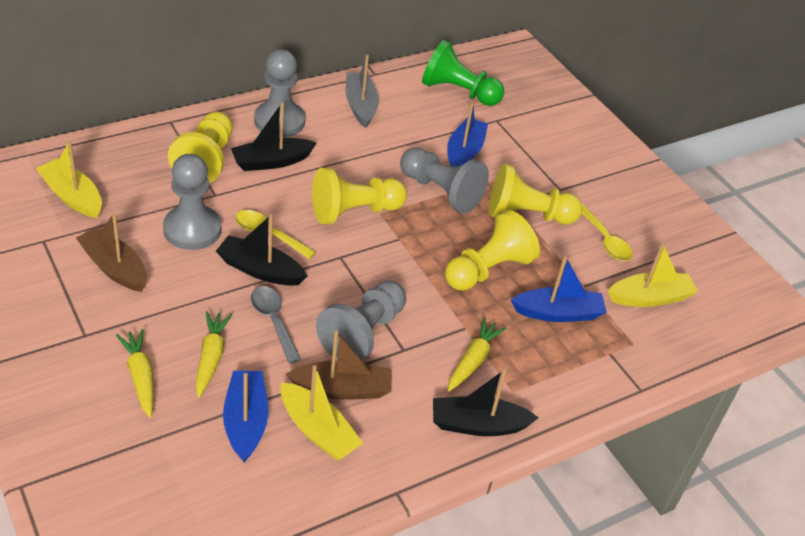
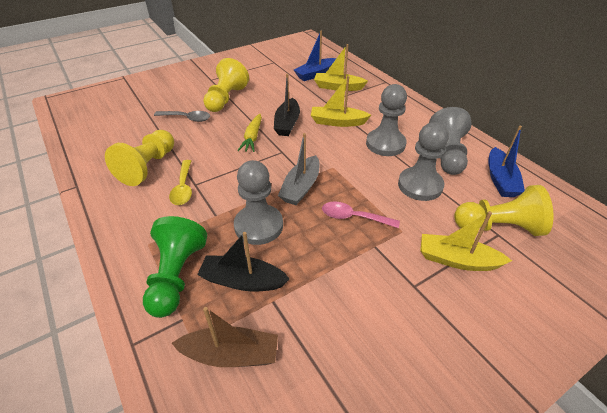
black boat: [216,214,307,286] [231,102,317,171] [433,369,538,436] = 3 -> [197,232,290,291] [274,74,300,136] = 2
blue boat: [223,371,268,462] [447,101,488,167] [511,256,607,322] = 3 -> [294,31,336,81] [488,126,525,197] = 2
brown boat: [76,213,147,292] [286,330,391,400] = 2 -> [172,307,278,367] = 1
pink spoon: none = 0 -> [322,202,400,228] = 1
yellow carrot: [116,329,154,418] [195,311,232,398] [448,317,507,392] = 3 -> [237,114,262,152] = 1
yellow pawn: [168,112,233,183] [312,168,407,224] [445,210,540,291] [488,163,582,224] = 4 -> [105,130,174,186] [203,58,249,112] [454,185,554,236] = 3
yellow spoon: [235,210,316,259] [581,204,633,261] = 2 -> [169,160,192,205] = 1

